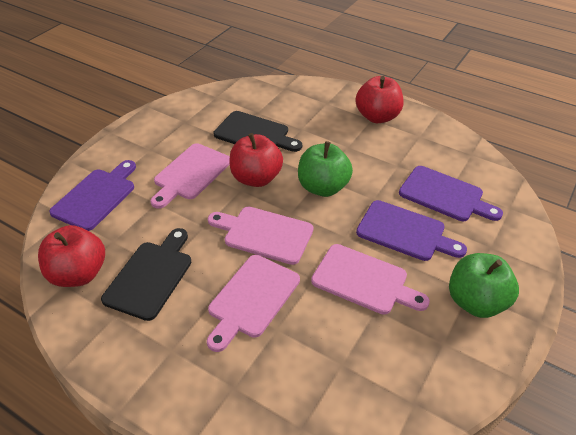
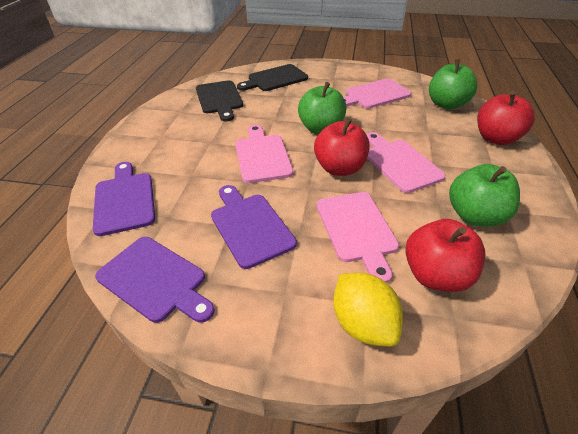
green apple: [298,141,353,197] [449,253,519,318] = 2 -> [298,82,347,134] [429,59,477,109] [449,164,520,227] = 3
yellow lemon: none = 0 -> [333,273,403,347] = 1

